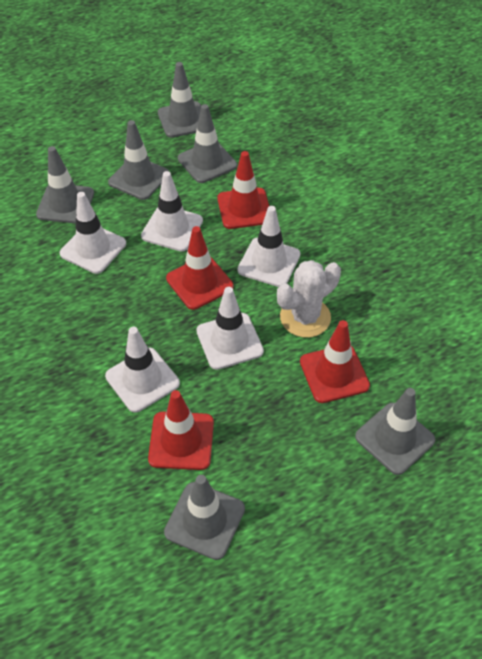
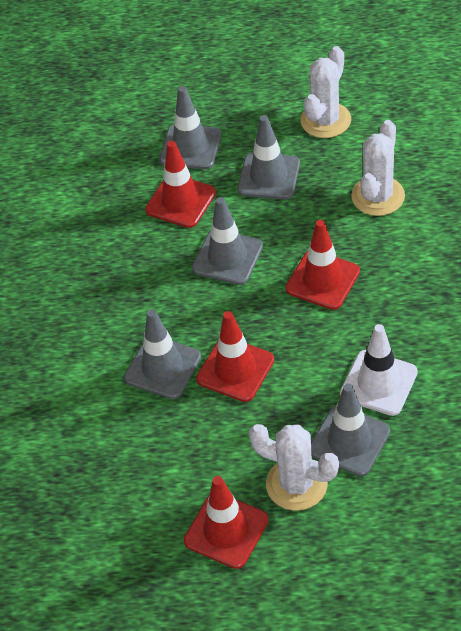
grey traffic cone: [36,146,94,224] [108,120,169,200] [158,62,201,138] [164,475,245,560] [178,104,237,183] [355,388,435,475] = 6 -> [124,309,201,399] [159,86,222,169] [192,197,263,285] [237,115,300,199] [311,383,390,476] = 5
white cactus: [277,260,341,338] = 1 -> [249,424,339,511] [300,46,351,138] [351,120,405,216] = 3
white traffic cone: [60,192,126,274] [105,327,180,413] [141,171,203,252] [196,287,264,370] [237,206,300,287] = 5 -> [340,324,418,416] = 1

